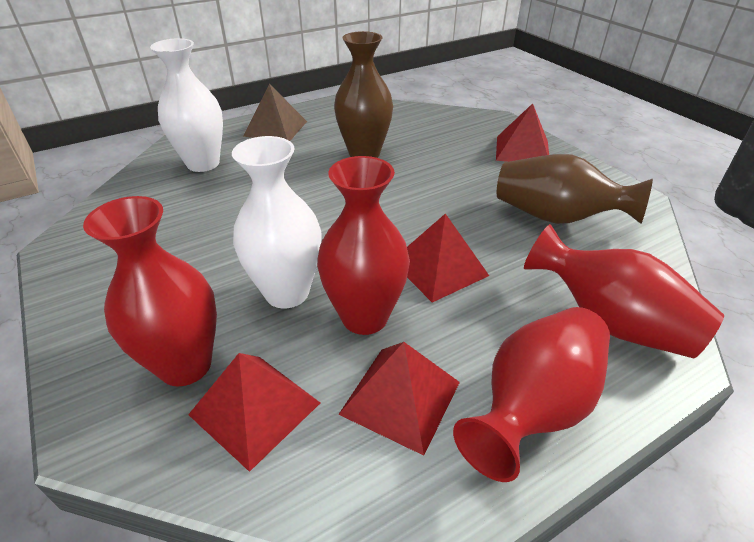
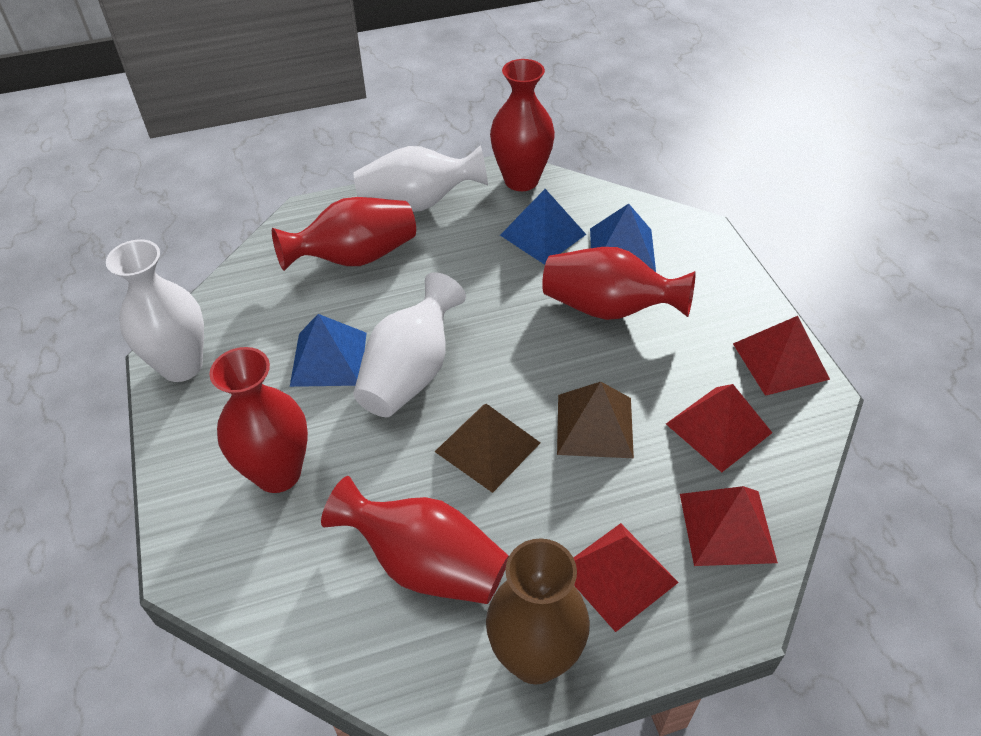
blue pyramid: none = 0 -> [290,314,367,387] [500,189,586,265] [590,203,656,272] = 3
brown pyramid: [243,84,307,141] = 1 -> [435,404,540,493] [557,382,634,458] = 2
brown vase: [334,31,393,158] [497,154,653,224] = 2 -> [486,538,590,684] = 1
red vase: [83,196,217,386] [317,156,410,335] [453,307,610,482] [524,224,724,359] = 4 -> [209,347,308,493] [272,197,416,271] [321,476,509,604] [490,59,555,191] [542,247,696,320] = 5
white vase: [150,38,223,172] [232,136,322,308] = 2 -> [106,239,204,382] [353,272,466,417] [354,145,488,212] = 3

